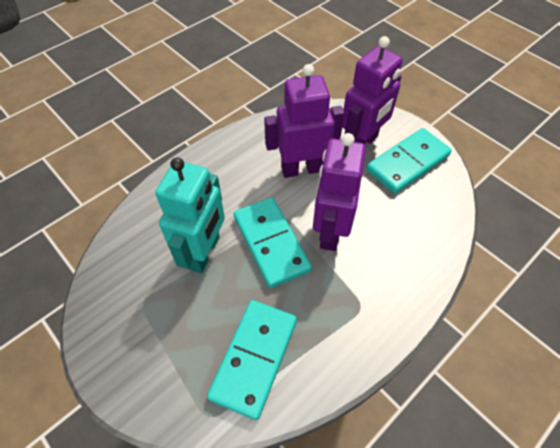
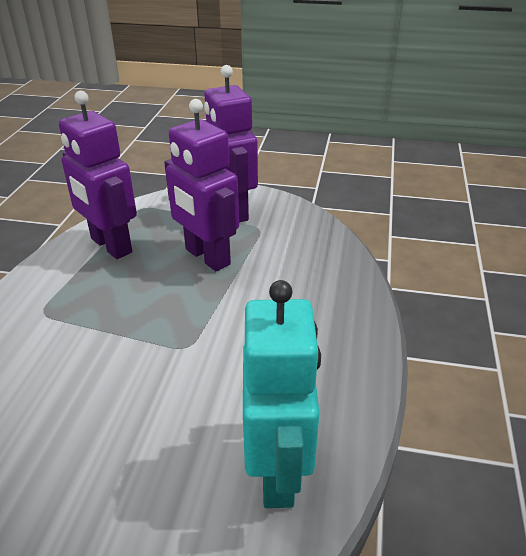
turquoise domino: [207,300,297,420] [234,197,312,288] [367,128,452,194] = 3 -> none = 0

